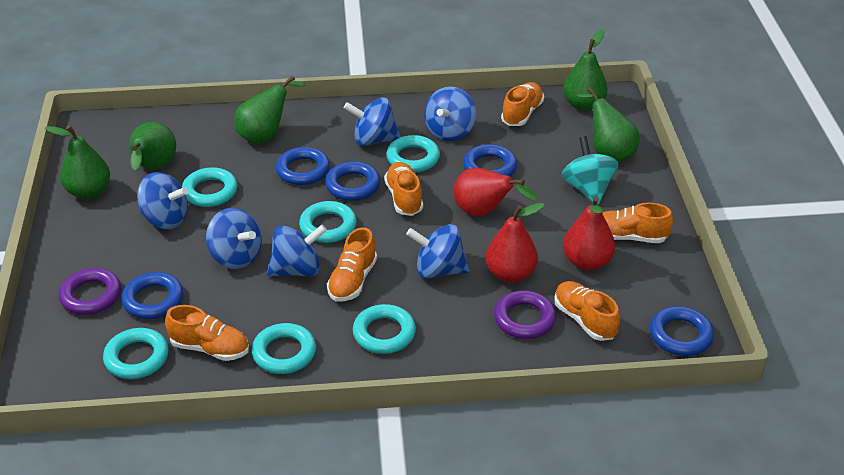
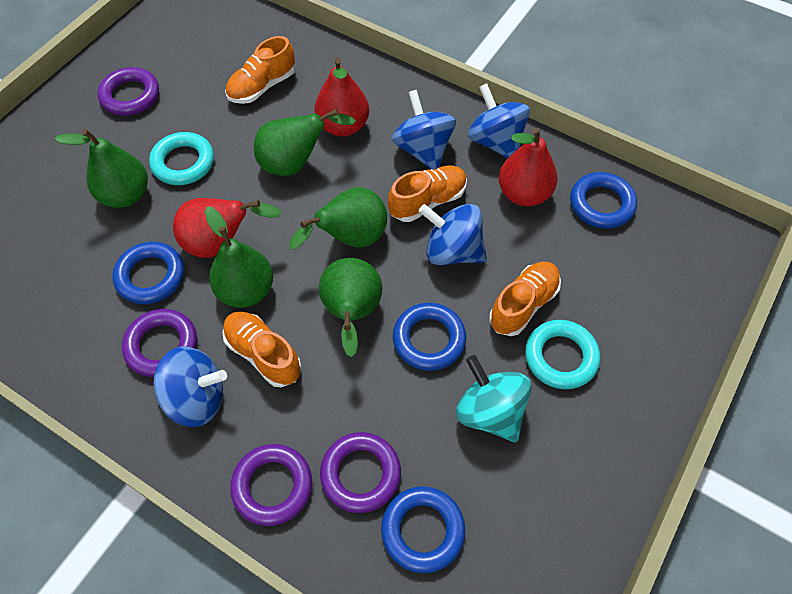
blue ring: [121,272,184,319] [276,147,330,185] [325,161,380,201] [463,144,517,177] [650,306,714,356] = 5 -> [113,242,184,304] [381,486,465,573] [393,303,466,371] [570,172,637,229] = 4
blue spinning top: [137,172,189,229] [206,208,262,269] [267,225,327,277] [344,97,401,146] [406,224,470,279] [424,86,476,141] = 6 -> [154,347,227,427] [392,90,456,170] [419,204,487,265] [468,83,530,158] = 4
orange shoe: [165,305,249,361] [327,227,377,302] [384,162,423,216] [501,82,544,126] [554,281,620,341] [602,203,673,243] = 6 -> [223,311,301,387] [225,36,295,104] [388,165,467,222] [489,262,561,336] = 4
purple ring: [59,268,121,315] [494,290,556,339] = 2 -> [97,67,159,116] [122,309,197,377] [230,444,312,526] [320,432,401,513] = 4
turquoise ring: [103,328,169,379] [182,167,238,207] [252,323,316,374] [299,201,357,243] [353,304,416,354] [386,135,440,173] = 6 -> [149,132,214,185] [525,320,600,389] = 2

